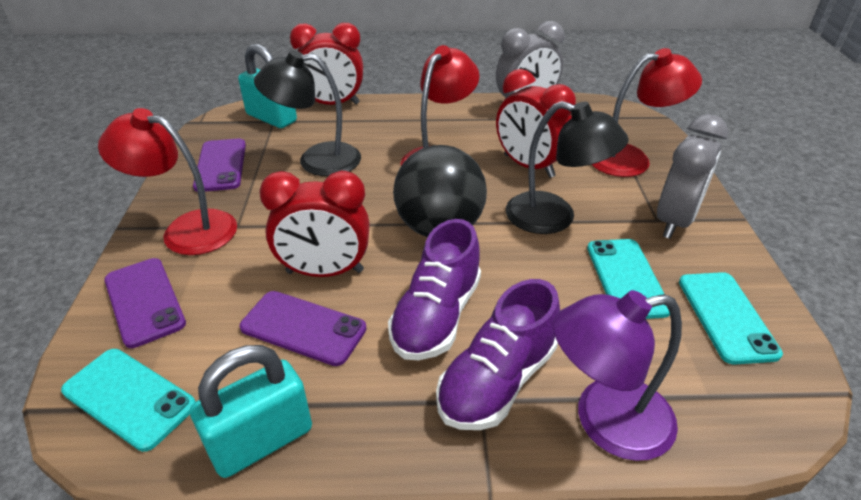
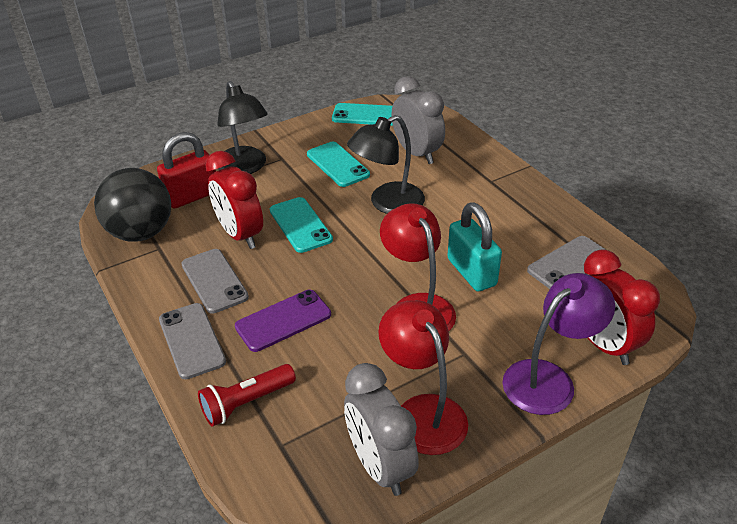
grey phone: none = 0 -> [159,303,226,379] [181,249,249,314] [527,236,606,289] = 3
purple phone: [104,258,186,348] [193,139,246,192] [240,291,366,366] = 3 -> [235,290,331,352] = 1
purple shoe: [388,219,481,360] [436,279,560,430] = 2 -> none = 0
red clock: [259,171,370,277] [290,23,363,105] [496,69,576,178] = 3 -> [205,151,263,249] [584,249,660,365] = 2
red flashlight: none = 0 -> [198,364,296,427] = 1
red lamp: [98,108,237,255] [401,45,480,165] [591,48,702,177] = 3 -> [378,300,468,455] [380,203,456,332] = 2
red padlock: none = 0 -> [157,132,216,209] = 1
turquoise padlock: [190,345,312,478] [238,44,297,128] = 2 -> [447,203,502,292] = 1

